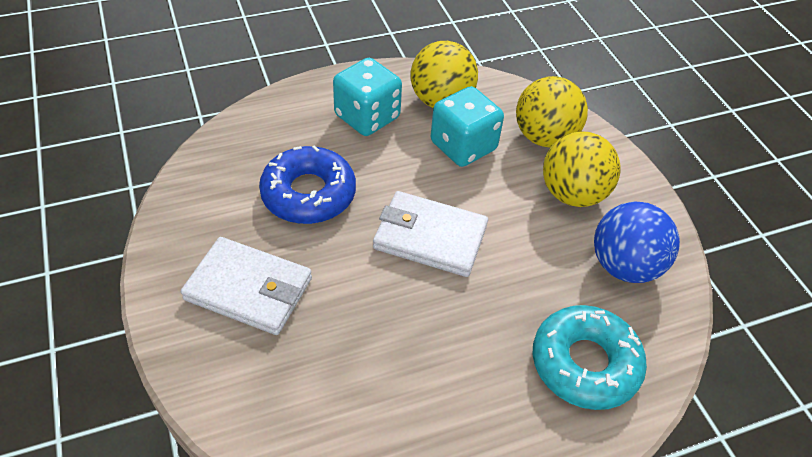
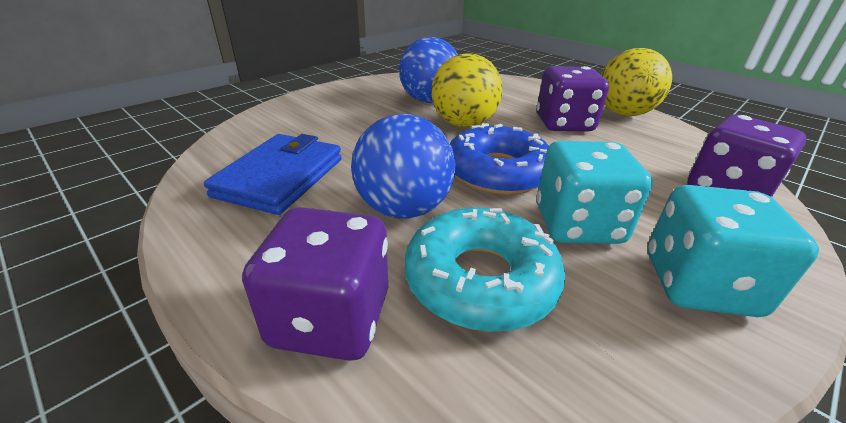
blue ball: [594,201,680,283] = 1 -> [351,114,455,219] [399,37,458,103] = 2
blue wallet: none = 0 -> [204,134,342,215] = 1
purple dice: none = 0 -> [242,207,388,361] [536,66,609,131] [688,114,807,197] = 3
white wallet: [181,237,312,335] [373,191,488,277] = 2 -> none = 0
yellow ball: [411,41,478,108] [516,76,588,148] [543,131,621,207] = 3 -> [431,53,502,127] [601,48,672,116] = 2

